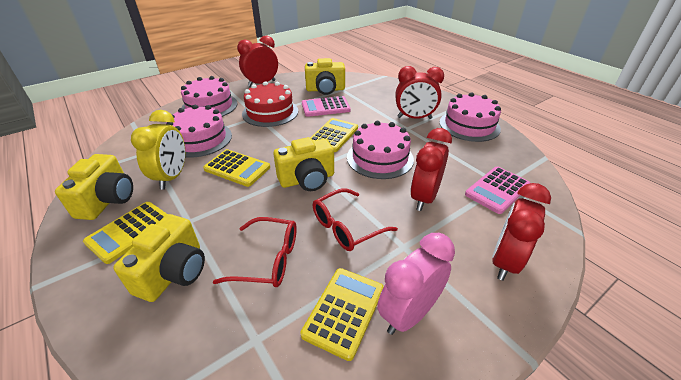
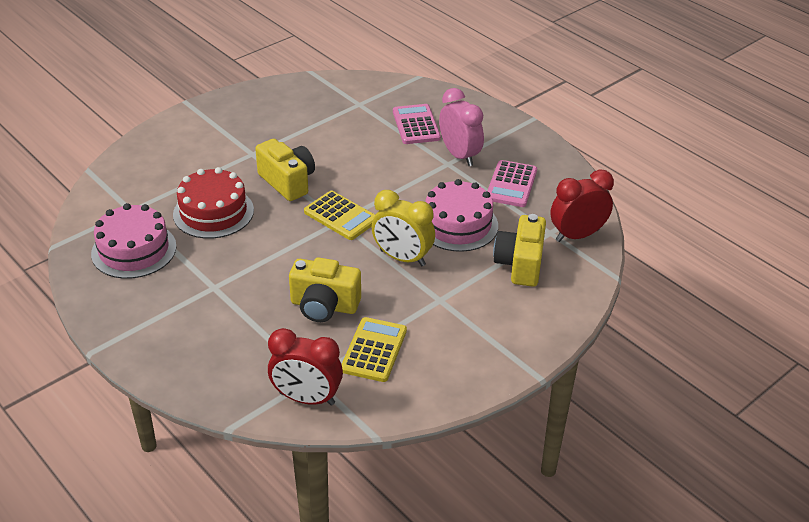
pink cake: [166,105,232,158] [181,76,237,117] [347,121,414,179] [440,92,501,142] = 4 -> [91,203,176,279] [426,179,498,252] = 2
red clock: [237,35,278,87] [395,66,444,119] [410,128,452,211] [492,183,551,281] = 4 -> [268,328,343,405] [550,170,614,242] = 2
red glasses: [213,217,297,287] [313,188,398,251] = 2 -> none = 0
yellow calculator: [83,202,167,264] [203,149,270,187] [300,268,384,361] [310,118,358,152] = 4 -> [304,191,375,240] [342,317,407,382] = 2
yellow camera: [55,154,133,220] [113,214,205,302] [273,137,334,191] [305,58,345,95] = 4 -> [255,139,315,201] [289,257,361,322] [493,214,546,287] = 3

